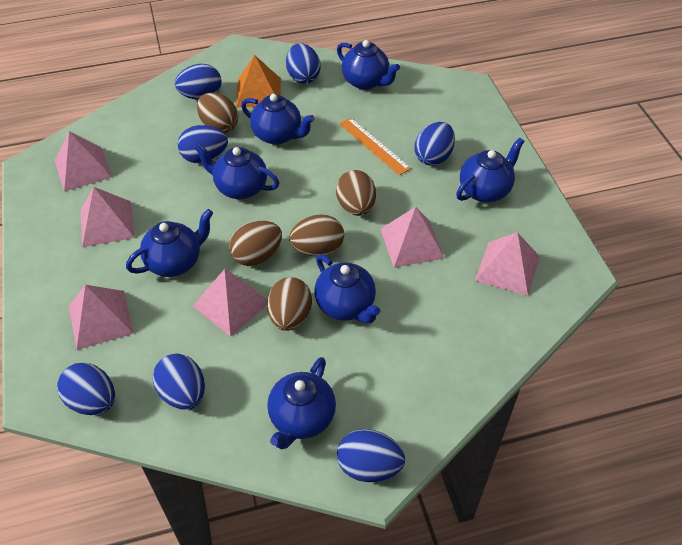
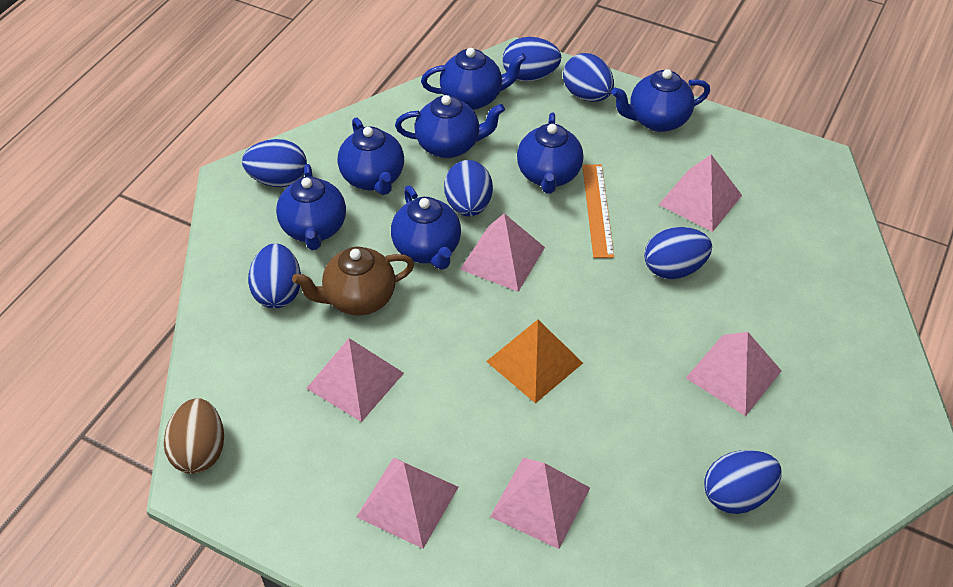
brown egg: [197,93,238,133] [229,221,282,266] [267,277,312,331] [289,215,344,256] [336,170,376,216] = 5 -> [164,398,224,474] = 1
brown teapot: none = 0 -> [292,246,414,316] = 1

